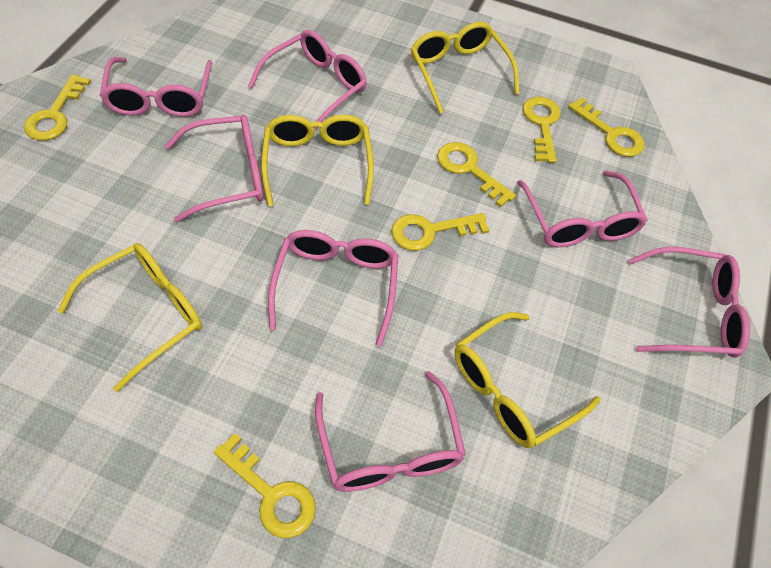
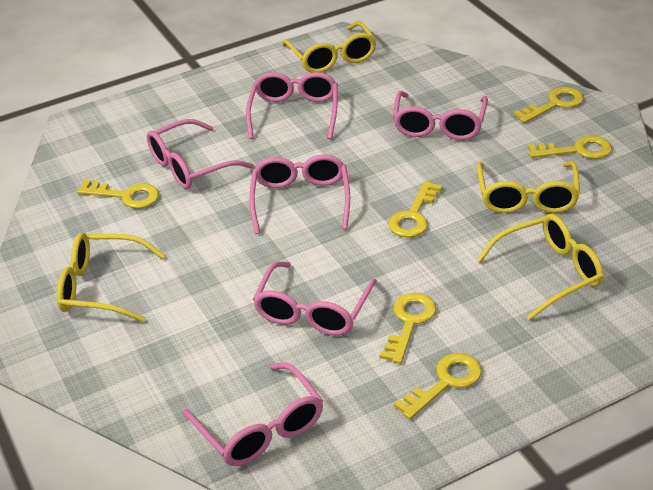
pink glasses: [100,57,213,117] [165,115,263,222] [248,30,367,130] [268,230,399,346] [315,371,466,492] [517,170,648,247] [629,247,750,358] = 7 -> [147,119,254,189] [183,362,323,466] [246,72,338,139] [249,154,350,234] [253,261,377,336] [393,91,488,140] = 6

